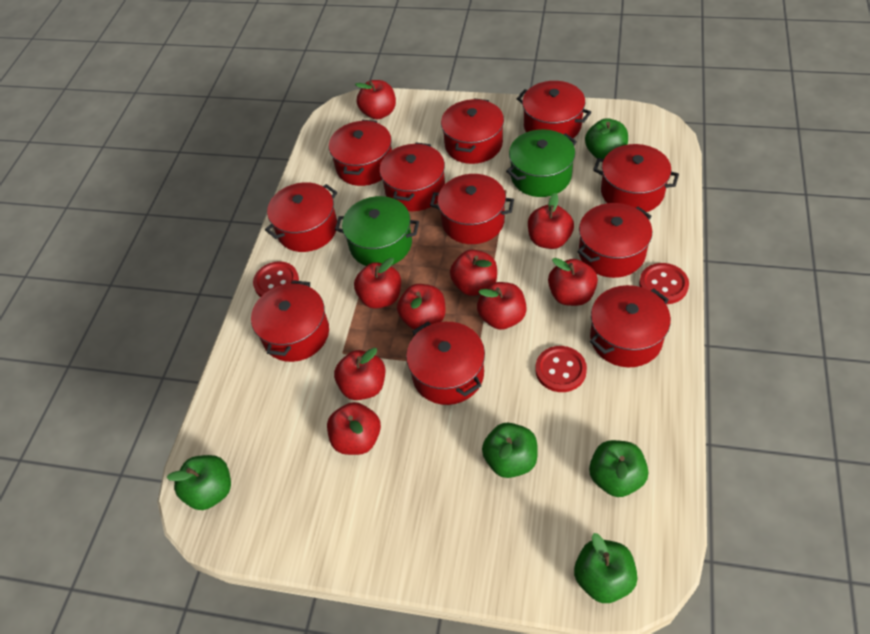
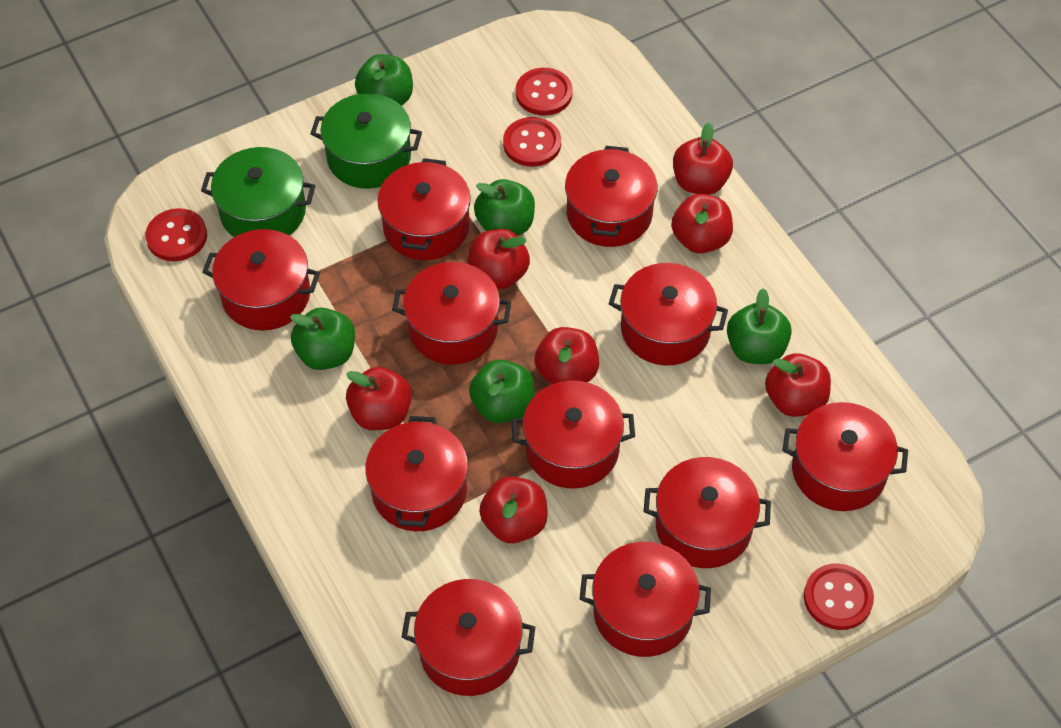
red apple: [327,402,381,455] [334,348,385,400] [354,258,401,309] [355,80,396,119] [397,284,446,329] [450,250,497,296] [477,282,527,330] [528,193,574,249] [548,258,598,306] = 9 -> [346,367,412,430] [468,229,530,289] [479,476,548,543] [534,327,599,385] [671,194,733,254] [673,122,733,195] [765,353,831,417] = 7
red button: [253,261,299,297] [535,346,587,392] [639,263,689,304] = 3 -> [145,208,207,261] [503,117,561,167] [516,68,573,116] [804,563,874,630] = 4

